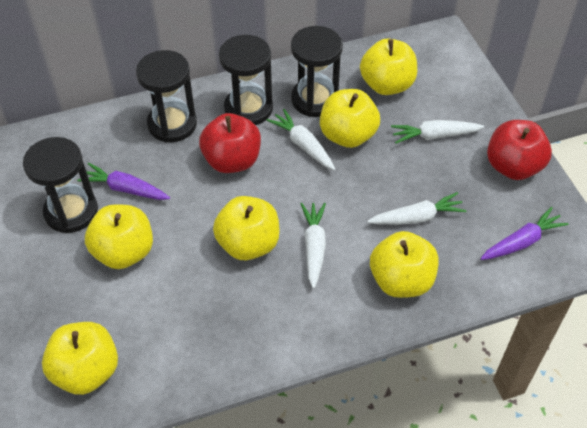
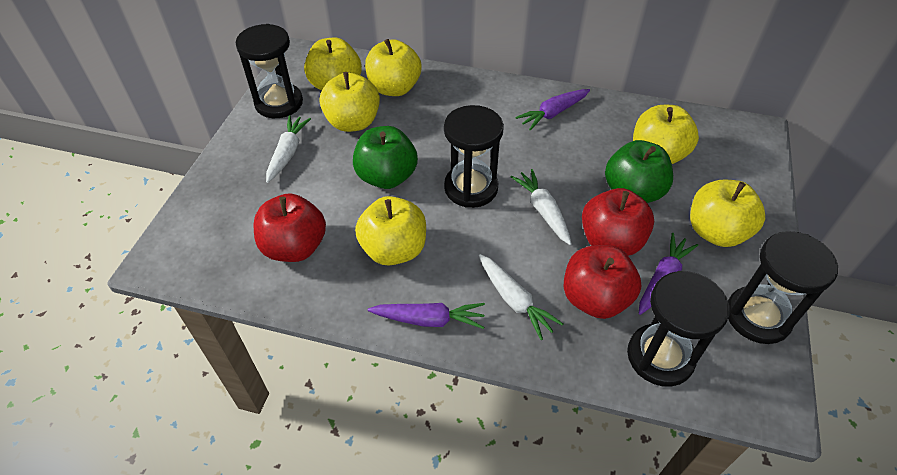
green apple: none = 0 -> [353,126,418,189] [605,140,673,203] = 2
purple carrot: [77,163,170,200] [481,207,569,260] = 2 -> [368,303,485,329] [515,89,590,131] [639,233,698,315] = 3
red apple: [199,113,261,173] [487,120,552,180] = 2 -> [254,193,326,262] [564,245,641,319] [582,188,654,256] = 3
white carrot: [267,109,335,170] [301,203,326,289] [367,192,467,225] [391,120,484,144] = 4 -> [266,115,311,183] [479,254,563,340] [511,169,572,245] = 3

